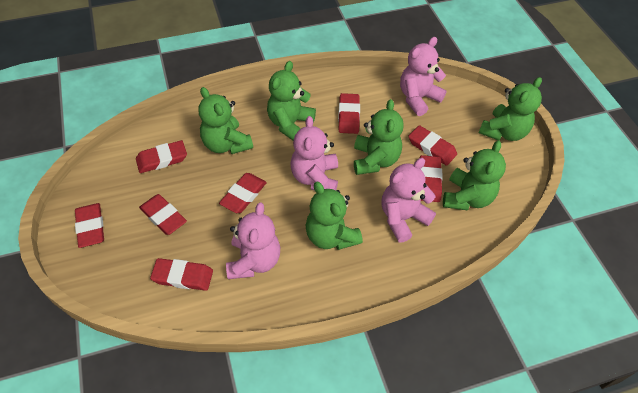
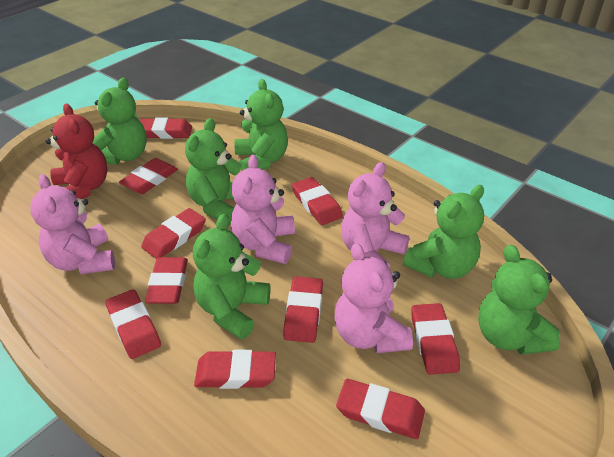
red eraser: [75,203,104,248] [136,140,187,173] [139,194,187,235] [150,258,213,291] [219,173,267,213] [338,93,360,134] [408,125,457,166] [420,155,443,202] = 8 -> [105,289,161,359] [119,158,178,194] [140,118,192,139] [141,208,206,259] [145,257,188,304] [194,350,276,389] [283,276,323,343] [292,177,343,225] [336,379,425,439] [411,303,460,375] = 10
red teddy bear: none = 0 -> [46,103,108,199] = 1

